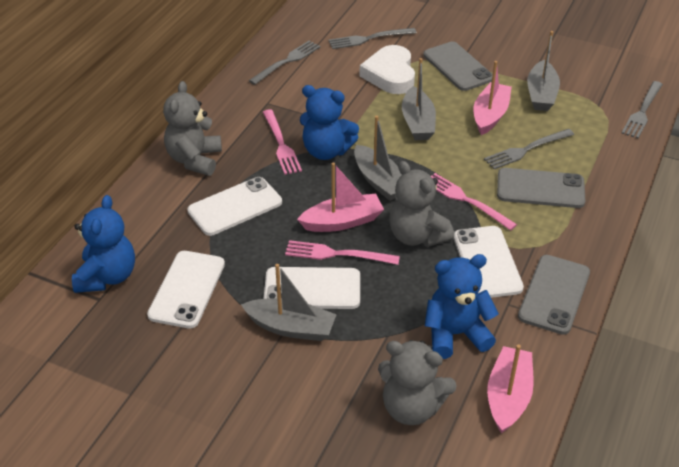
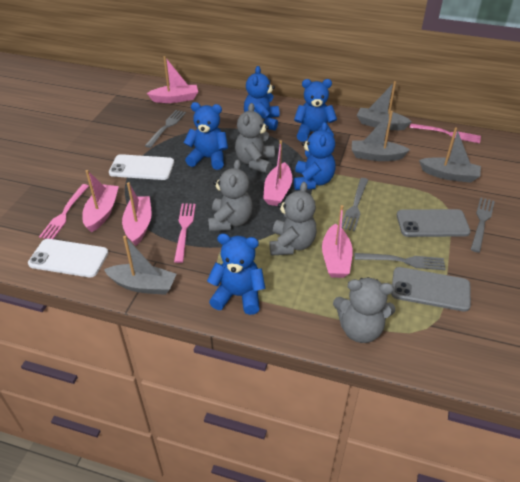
blue teddy bear: [72,195,135,293] [300,85,359,160] [425,254,499,359] = 3 -> [183,102,228,170] [207,234,265,315] [244,66,279,130] [294,79,337,142] [294,122,336,190] = 5
grey phone: [423,42,493,91] [497,168,586,208] [518,255,590,335] = 3 -> [391,267,471,312] [397,209,471,237] = 2
grey teddy bear: [163,81,222,176] [378,340,457,425] [389,161,454,247] = 3 -> [208,159,253,232] [235,103,275,173] [270,182,317,256] [333,277,395,343] = 4
pink boat: [297,162,384,232] [473,61,512,135] [487,344,534,434] = 3 -> [82,170,119,233] [122,182,152,246] [147,56,198,103] [263,140,292,206] [322,205,353,278] = 5
white heart: [360,45,415,94] = 1 -> none = 0
white phone: [147,251,225,329] [187,177,282,236] [264,267,360,309] [454,226,524,298] = 4 -> [28,239,108,278] [109,154,174,180] = 2

